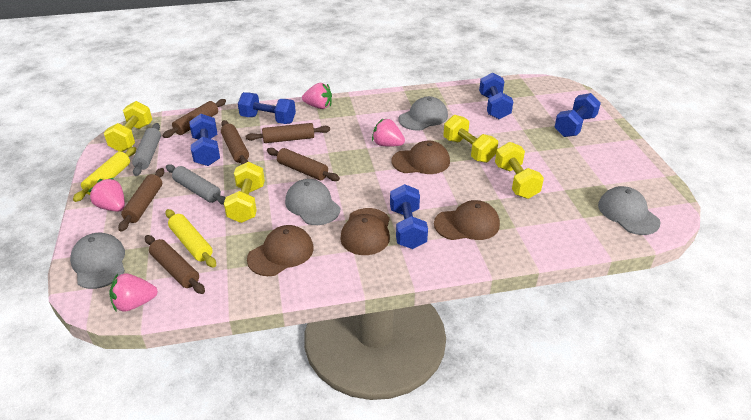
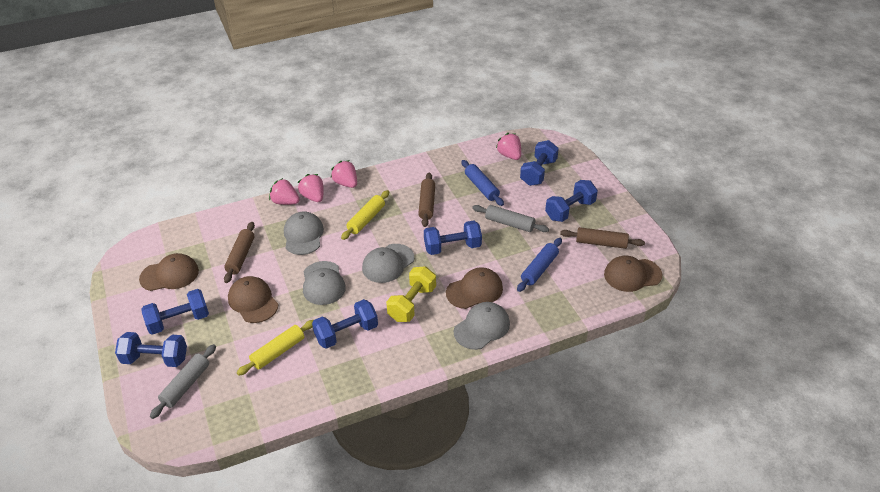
blue dumbbell: [189,114,220,166] [238,92,296,124] [390,184,428,249] [479,72,513,119] [554,93,601,137] = 5 -> [115,332,187,367] [141,289,209,335] [312,299,378,349] [424,220,482,255] [520,140,559,186] [545,180,598,222] = 6
blue rolling pin: none = 0 -> [461,160,504,206] [517,238,562,292] = 2
brown rolling pin: [118,168,164,231] [145,235,205,294] [163,99,226,138] [221,120,249,165] [246,123,330,143] [267,148,340,181] = 6 -> [224,222,255,283] [418,172,435,227] [560,227,645,249] = 3
yellow dumbbell: [104,101,152,152] [224,162,265,223] [444,115,498,163] [495,142,544,199] = 4 -> [386,266,436,322] = 1

